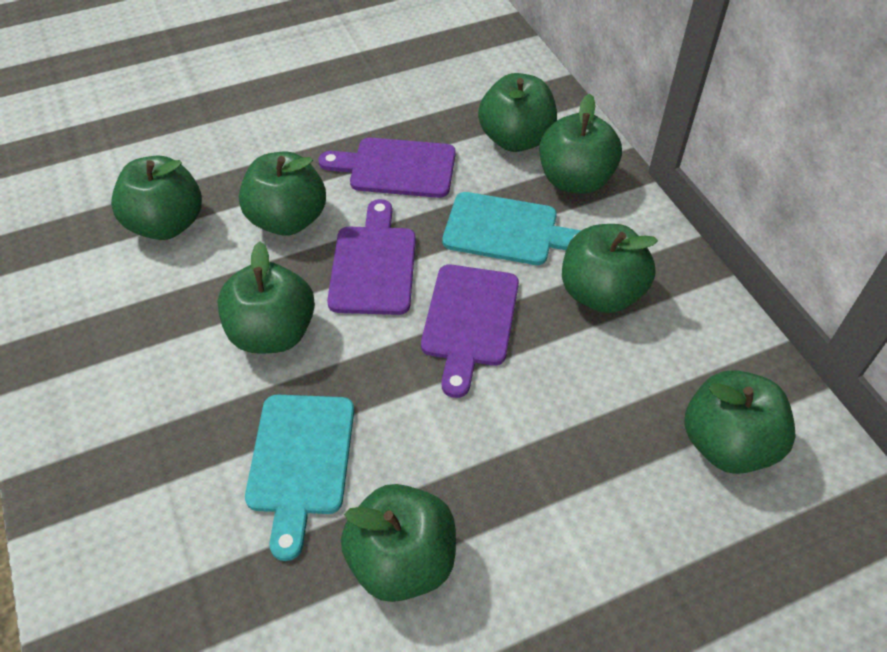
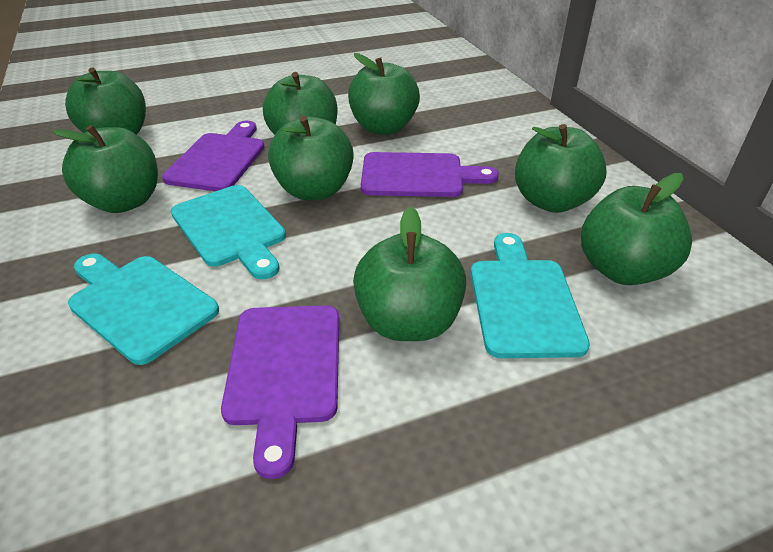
turquoise cutting board: [245,394,354,561] [443,192,581,265] = 2 -> [68,253,219,365] [171,185,286,279] [471,233,590,358] = 3

